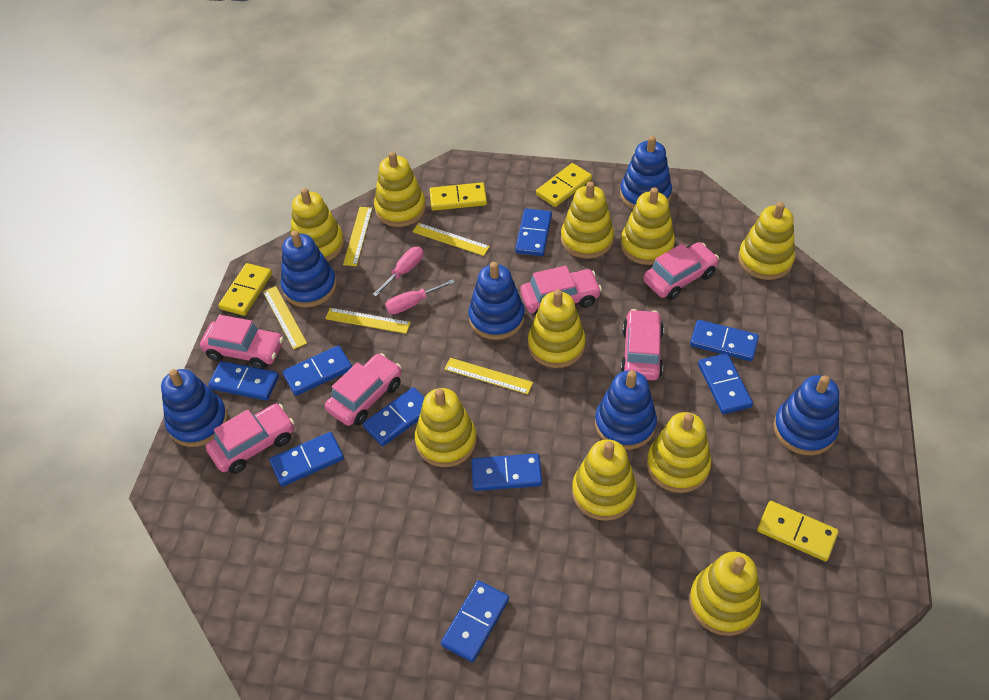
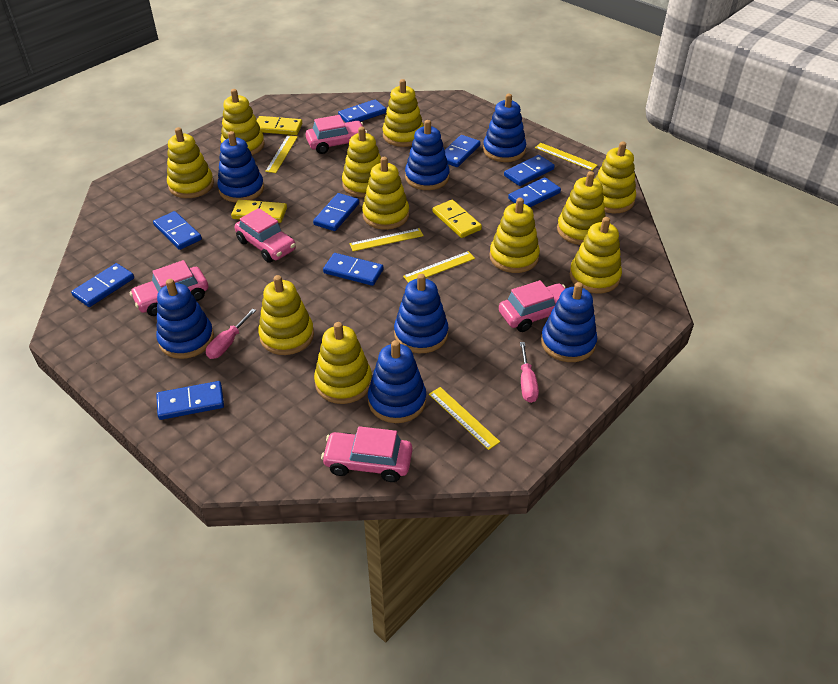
blue stacking toy: [161,369,228,447] [281,231,336,308] [468,262,525,340] [595,370,657,450] [620,136,672,209] [774,375,839,455] = 6 -> [156,279,214,359] [217,131,264,202] [368,340,426,423] [394,274,448,353] [405,120,450,190] [483,94,526,162] [541,282,597,362] = 7
pink car: [200,315,284,369] [206,404,294,474] [325,353,402,426] [521,266,602,316] [621,309,664,381] [643,242,719,300] = 6 -> [130,260,208,316] [235,208,296,263] [306,115,367,154] [321,426,412,482] [499,280,566,332] = 5
yellow domino: [218,263,272,316] [430,182,487,211] [536,163,592,207] [757,501,839,561] = 4 -> [231,200,287,223] [257,116,302,135] [432,200,482,238] = 3
yellow stacking toy: [291,188,344,261] [374,151,426,227] [415,388,476,467] [528,289,585,368] [561,182,614,259] [572,439,637,521] [621,188,675,265] [647,412,711,493] [689,552,761,636] [738,202,795,280] = 10 -> [167,127,214,198] [221,89,265,155] [258,275,314,355] [314,322,372,404] [342,127,381,198] [362,157,409,230] [383,79,424,147] [490,198,540,273] [557,171,606,245] [570,217,622,293] [595,141,636,213] = 11

